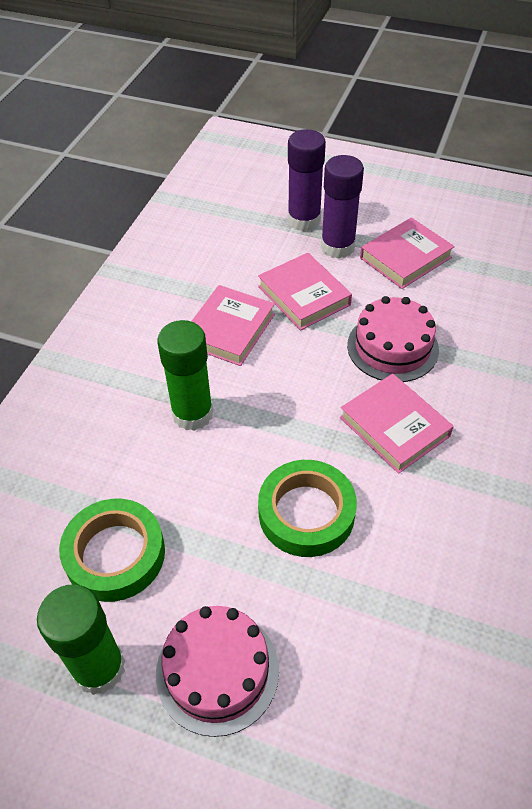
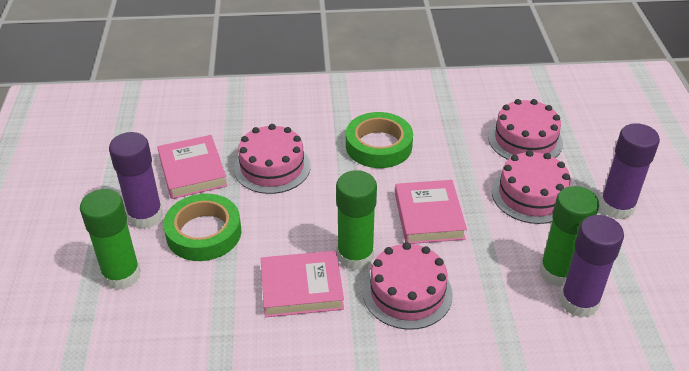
green glue stick: [37,584,125,695] [157,320,213,431] = 2 -> [80,189,141,290] [336,170,377,270] [539,186,599,287] = 3
pink book: [191,285,275,366] [258,253,352,331] [340,374,454,474] [360,217,455,289] = 4 -> [158,135,227,199] [261,251,344,317] [395,180,467,244] = 3
pink cake: [156,606,279,737] [347,296,439,382] = 2 -> [234,124,311,194] [363,242,453,330] [488,99,563,160] [492,150,571,224] = 4
purple glue stick: [288,129,326,231] [321,155,364,259] = 2 -> [109,132,163,229] [560,215,624,318] [599,123,660,220] = 3

